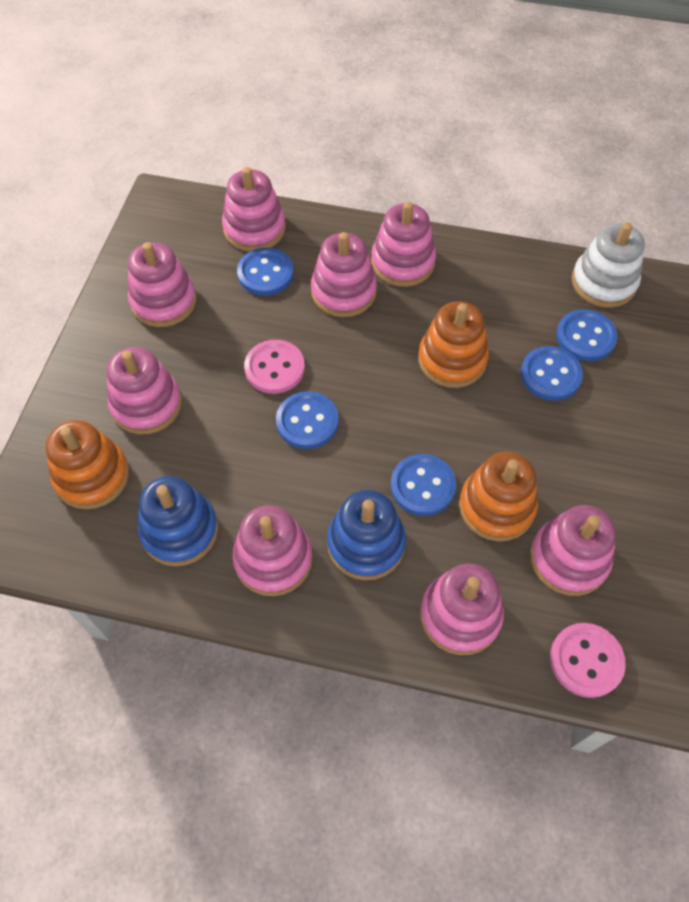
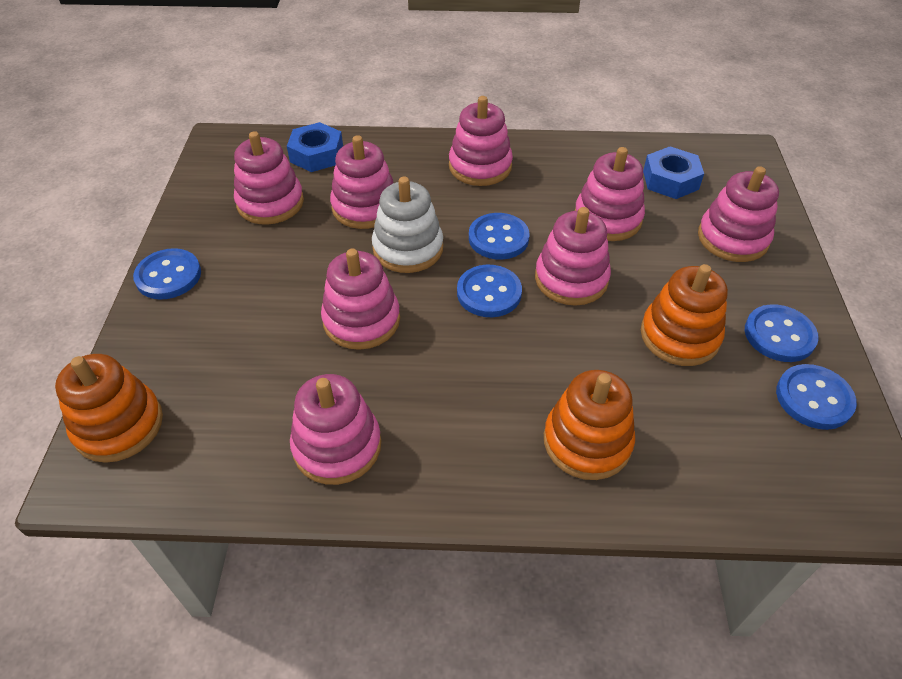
blue nut: none = 0 -> [287,122,343,172] [643,146,704,199] = 2
blue stacking toy: [138,476,218,566] [327,490,406,580] = 2 -> none = 0
pink button: [244,340,305,394] [550,623,626,698] = 2 -> none = 0

